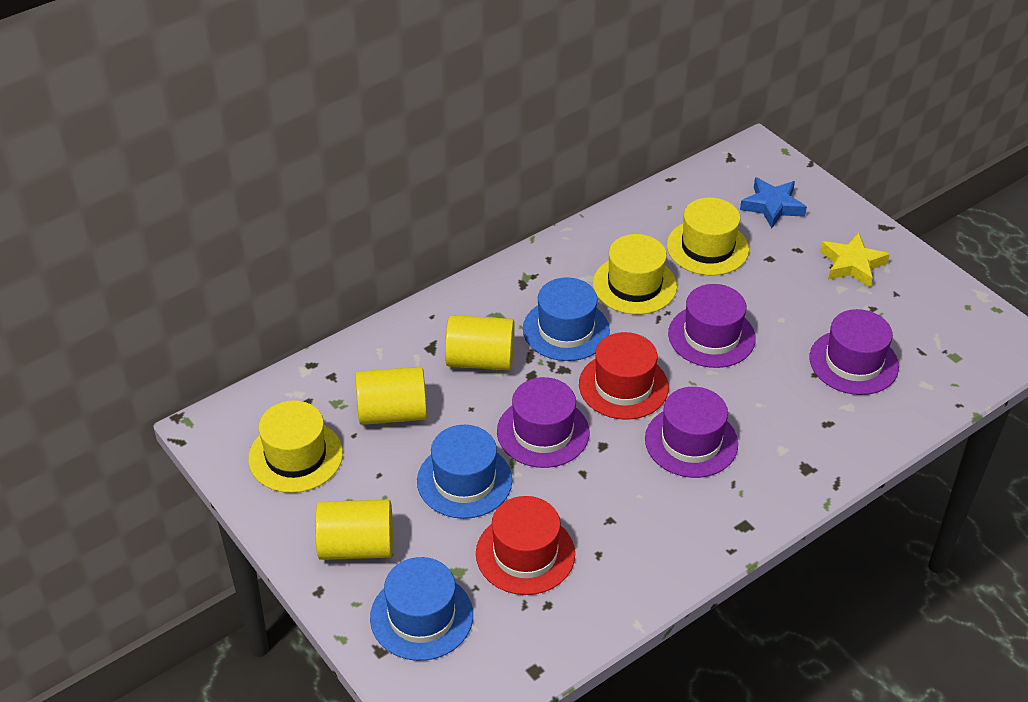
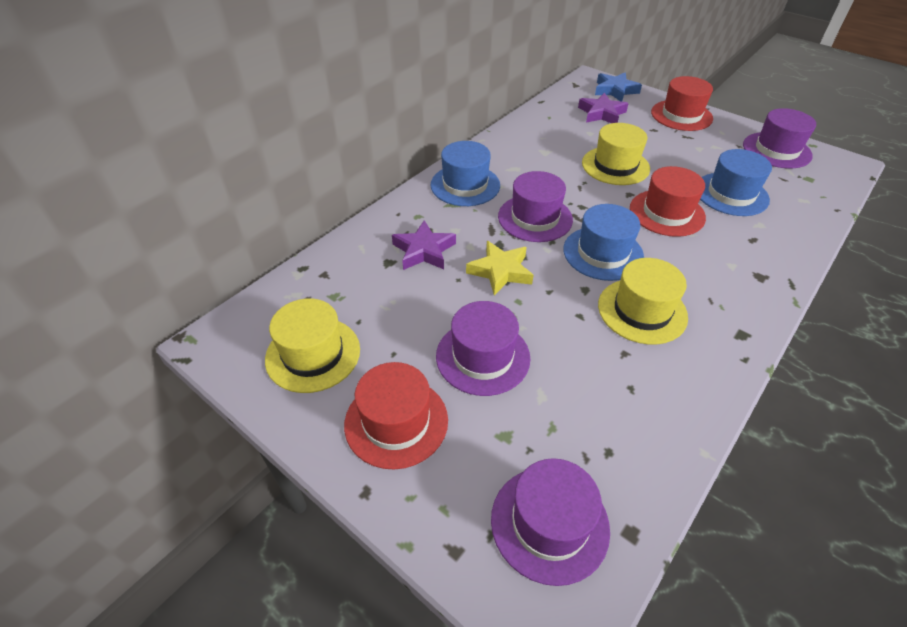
purple star: none = 0 -> [392,221,456,270] [578,93,629,123] = 2
red hat: [476,496,575,595] [579,332,669,420] = 2 -> [344,362,448,469] [630,166,706,237] [651,76,713,131] = 3
yellow cylinder: [315,500,393,560] [355,367,427,425] [445,315,515,370] = 3 -> none = 0

